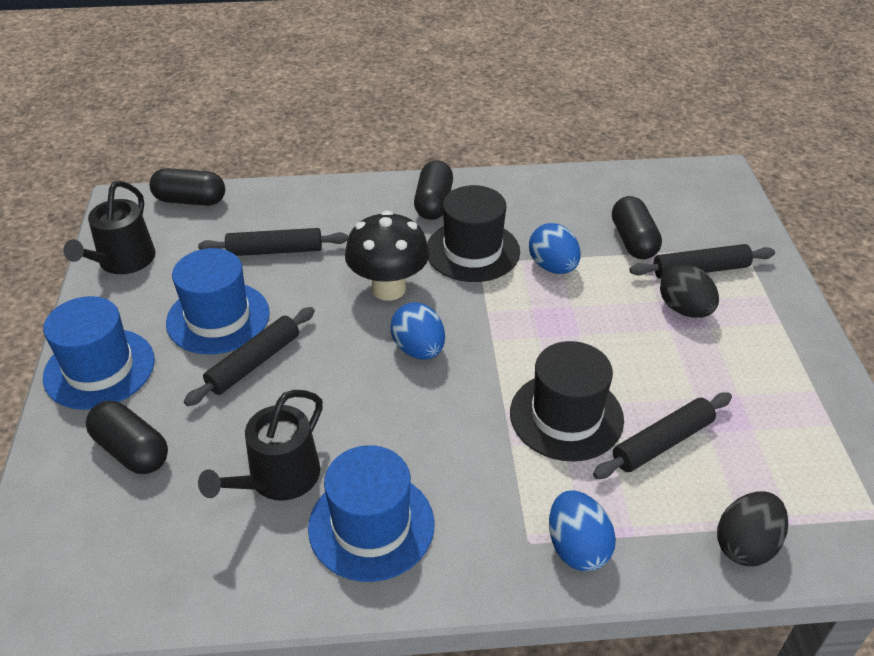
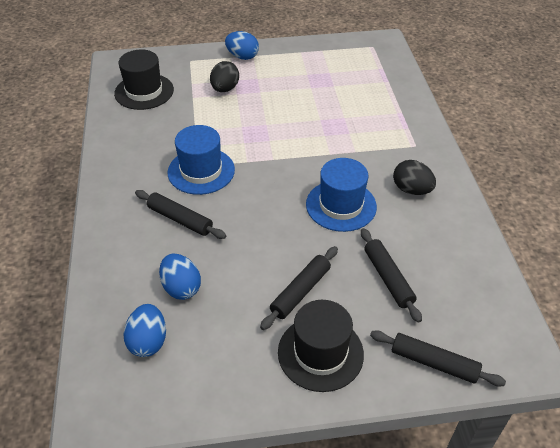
black capsule: [86,401,168,474] [149,168,225,206] [414,160,453,220] [612,196,662,259] = 4 -> none = 0
black mushroom: [345,211,429,301] = 1 -> none = 0
black watering can: [63,181,156,274] [198,390,323,501] = 2 -> none = 0
blue hat: [43,296,155,410] [166,248,270,354] [308,445,434,582] = 3 -> [167,125,235,195] [306,158,377,232] = 2

